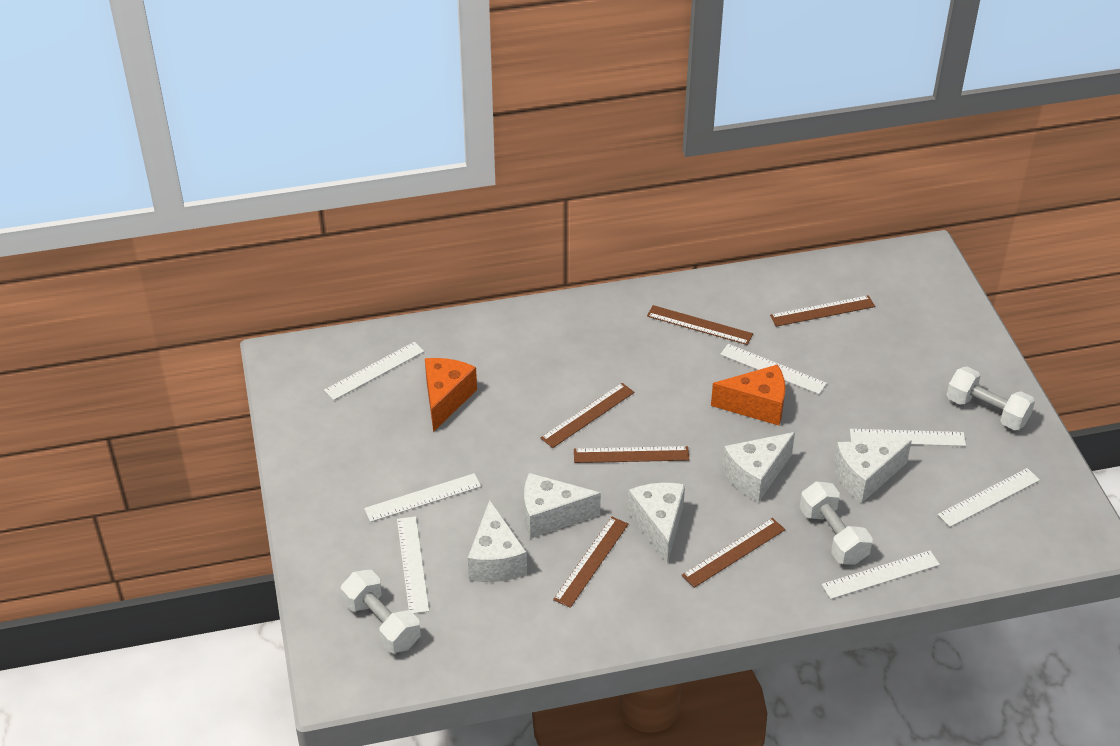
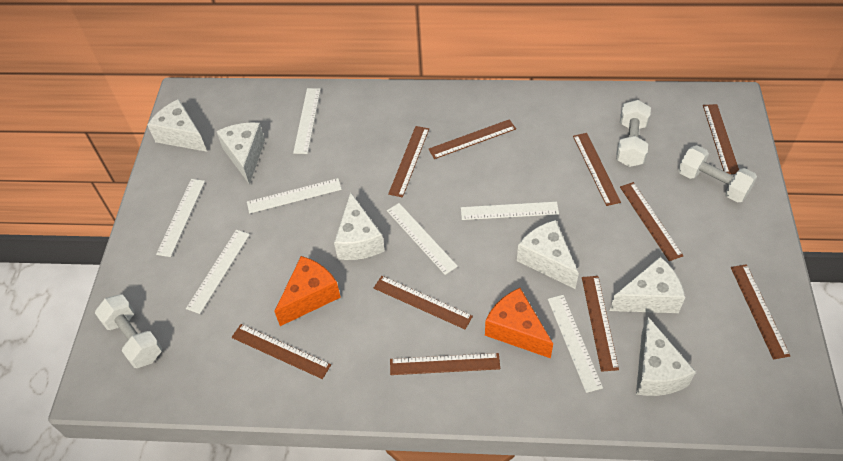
brown ruler: [541,383,634,448] [553,517,629,608] [574,446,689,463] [647,305,753,345] [682,518,785,588] [770,295,875,327] = 6 -> [232,324,331,379] [374,276,473,329] [388,126,429,197] [390,353,500,375] [428,119,516,159] [573,133,621,206] [582,276,619,372] [620,182,683,261] [703,104,739,174] [731,264,790,359] = 10
white cheese: [468,500,527,582] [524,473,601,539] [628,483,685,564] [722,432,795,502] [834,440,912,503] = 5 -> [147,99,207,152] [216,122,265,185] [334,192,385,260] [517,220,579,289] [610,257,685,313] [636,317,696,396] = 6

